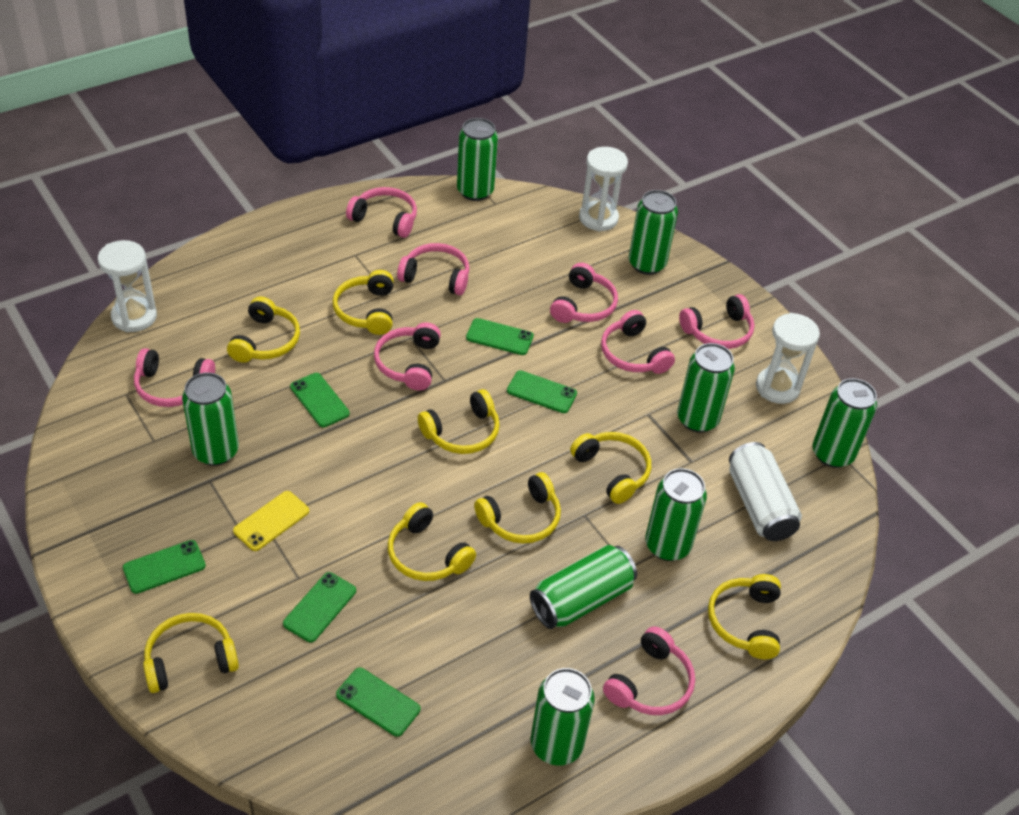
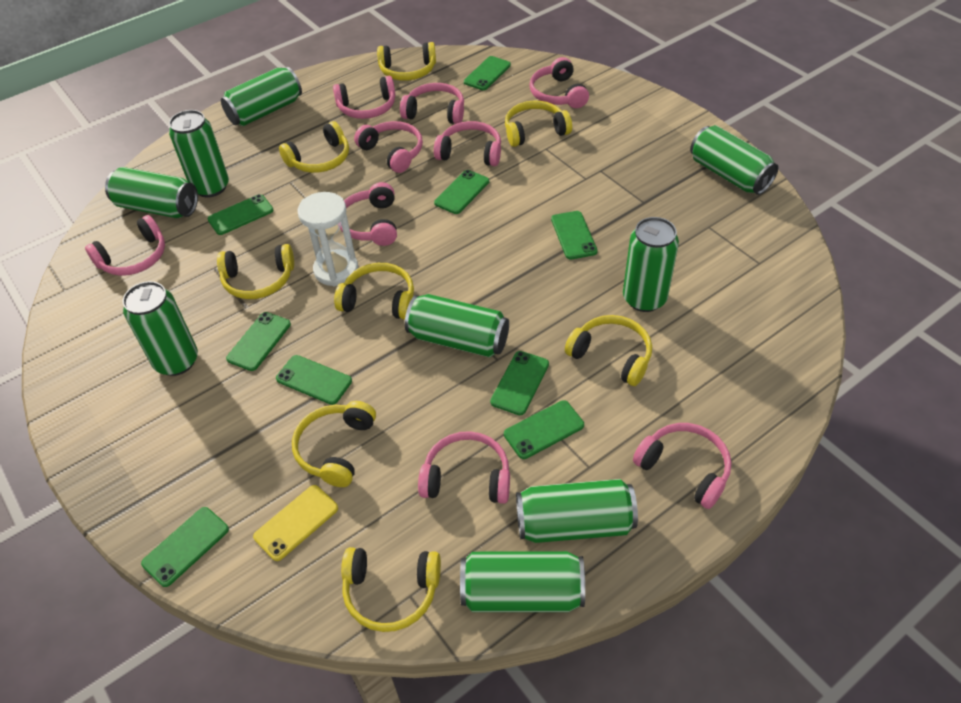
green can: [182,372,239,466] [457,118,498,201] [530,545,637,629] [531,668,595,766] [629,190,678,275] [645,468,707,561] [677,343,735,433] [813,378,877,468] = 8 -> [105,167,198,218] [123,281,198,376] [169,110,229,198] [221,67,302,126] [405,294,509,357] [460,551,585,612] [516,479,638,543] [623,217,679,312] [690,125,779,195] = 9
green phone: [123,540,206,594] [283,572,356,642] [290,373,350,427] [336,668,420,737] [466,318,534,355] [507,370,577,413] = 6 -> [141,507,229,587] [208,194,273,235] [226,312,291,371] [276,355,352,405] [434,170,489,214] [464,56,511,90] [490,351,549,415] [504,400,584,459] [551,211,598,260] = 9
pink headphones: [134,348,215,407] [346,187,417,238] [374,322,441,391] [397,243,470,296] [550,263,618,323] [601,310,675,374] [603,626,695,715] [679,294,754,349] = 8 -> [85,215,165,276] [333,76,395,119] [340,182,397,246] [354,121,423,173] [400,83,464,124] [418,431,510,504] [434,121,501,166] [529,57,589,108] [633,423,731,509] = 9
white can: [729,442,802,541] = 1 -> none = 0
white hourglass: [98,240,157,332] [579,147,628,232] [756,313,820,404] = 3 -> [298,192,358,287] = 1

